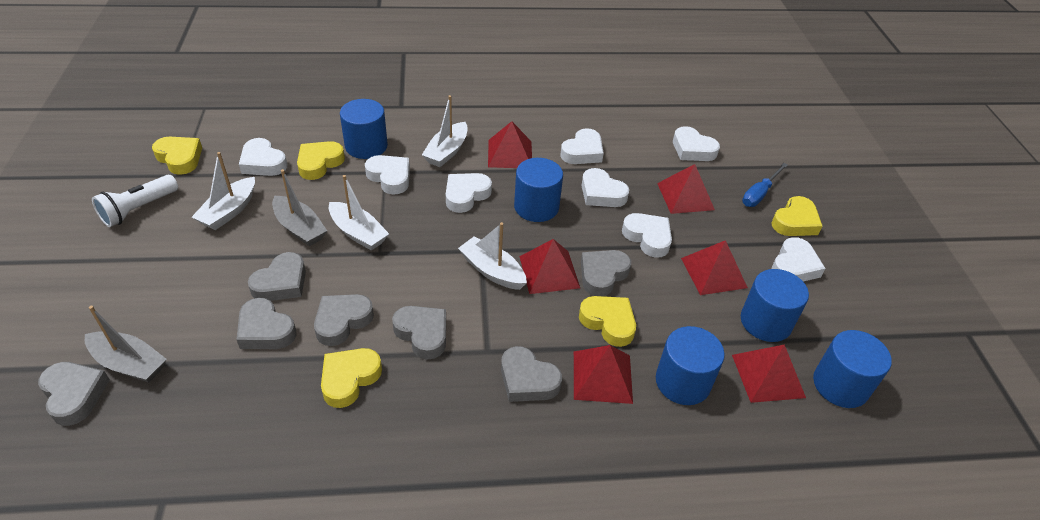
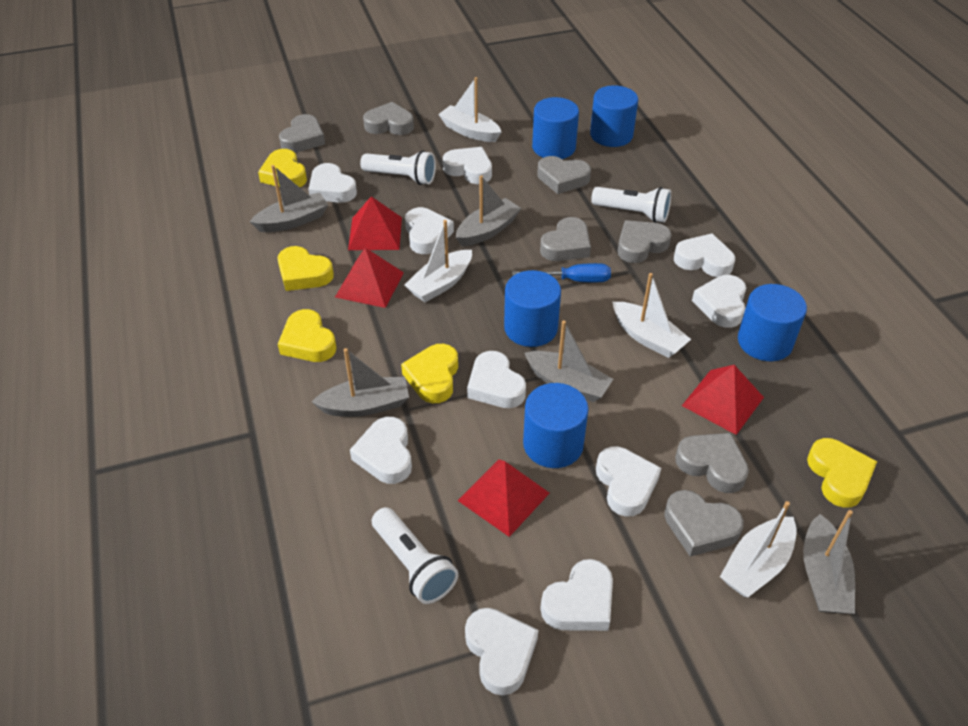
grey boat: [85,306,167,383] [272,169,327,246] = 2 -> [250,165,328,232] [312,348,409,417] [456,175,521,246] [525,320,613,402] [803,510,855,614] = 5
red pyramid: [488,121,532,168] [519,239,580,294] [574,345,633,404] [657,164,715,214] [681,240,748,295] [732,344,806,403] = 6 -> [335,248,404,308] [348,196,402,250] [458,459,550,537] [682,365,764,435] = 4
white flashlight: [92,175,178,227] = 1 -> [360,150,436,185] [372,507,458,604] [591,187,671,223] = 3
white heart: [239,138,287,176] [365,155,410,195] [446,173,492,213] [560,128,604,164] [581,168,629,207] [622,213,672,258] [673,126,720,161] [772,237,826,281] = 8 -> [308,163,357,203] [350,417,412,484] [405,207,454,254] [443,147,492,184] [465,608,539,695] [467,351,526,408] [540,559,613,631] [596,446,661,517] [674,233,735,277] [692,275,746,328] = 10

